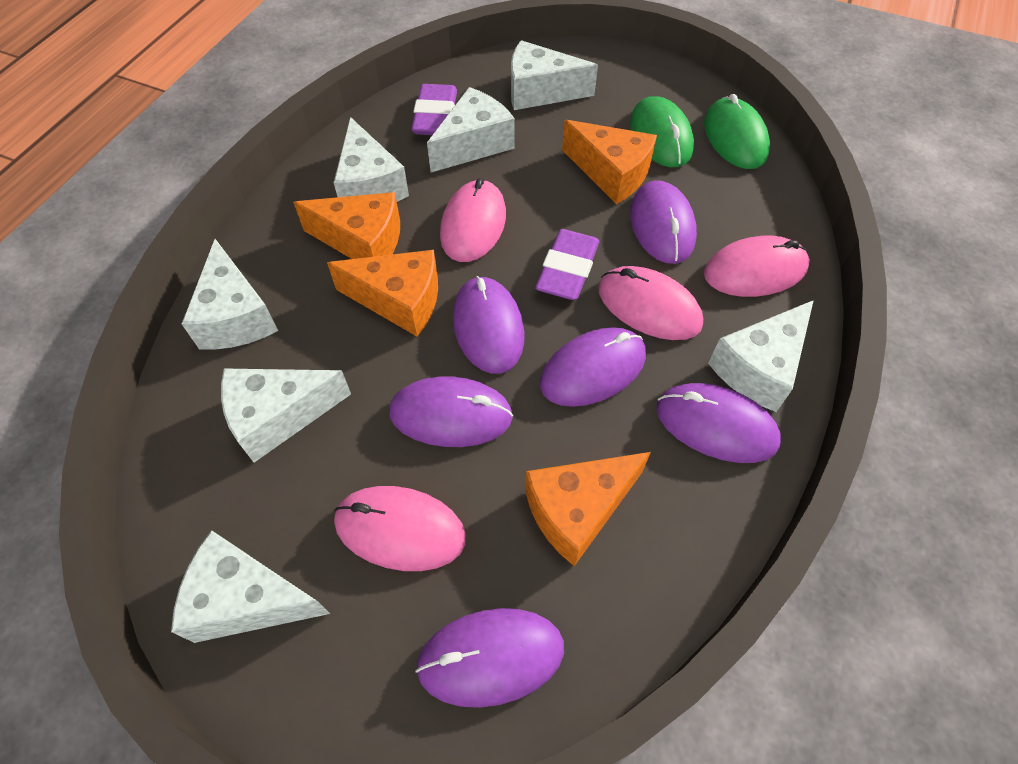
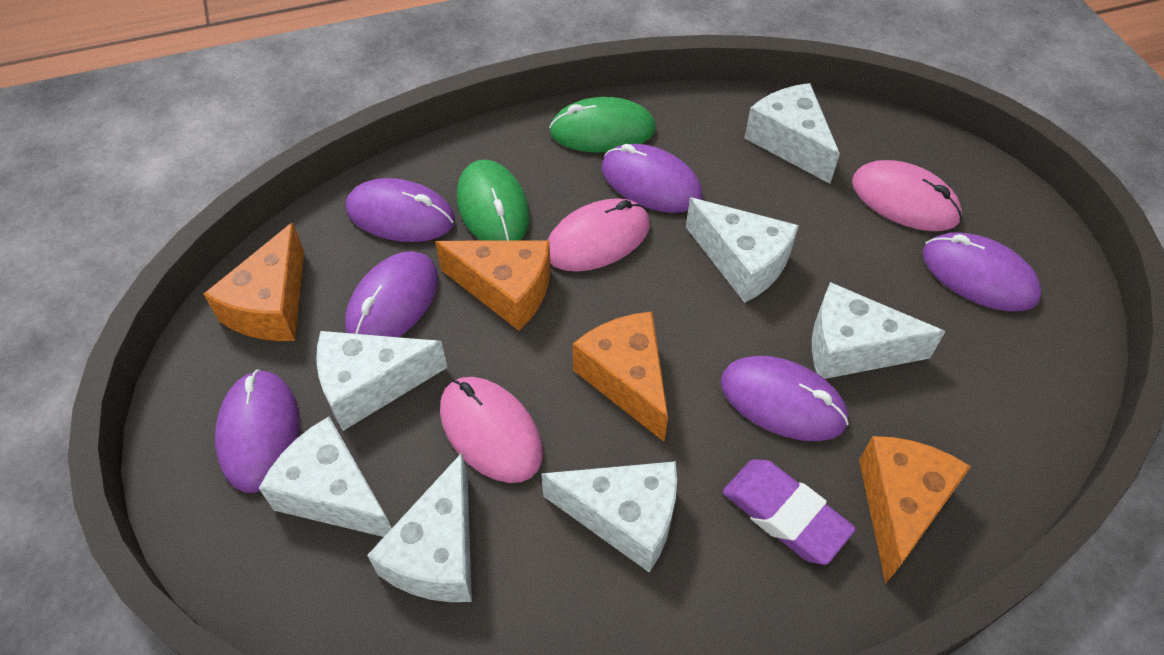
pink mouse: [334,486,466,571] [440,178,506,262] [598,266,703,340] [704,236,810,297] = 4 -> [440,377,543,483] [548,198,650,272] [852,160,962,231] = 3
purple eraser: [411,84,457,135] [535,229,599,300] = 2 -> [723,459,856,565] = 1

